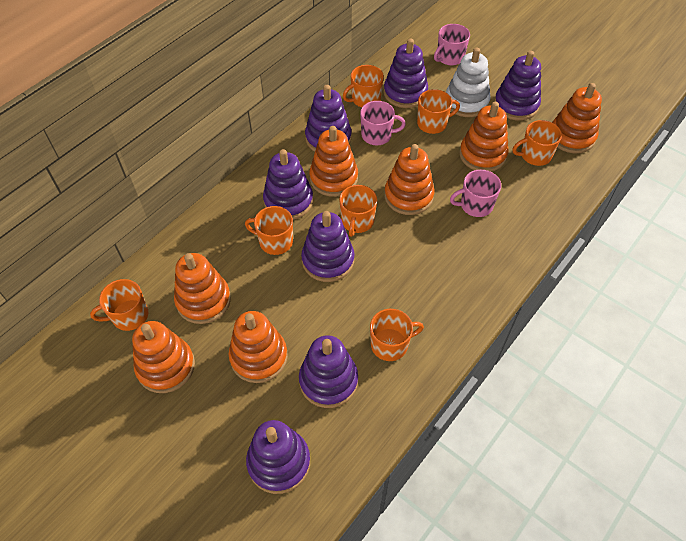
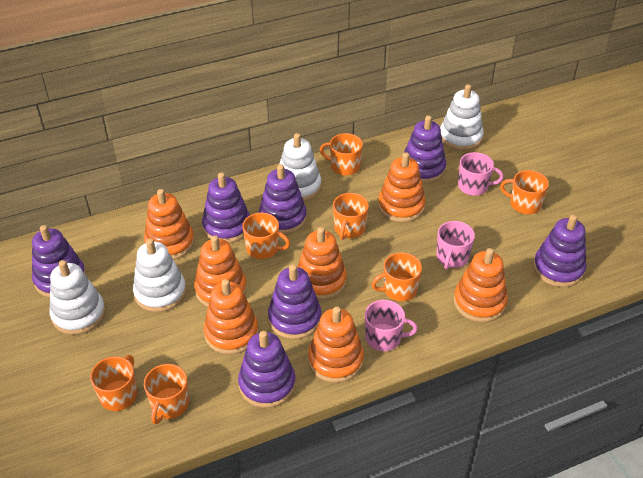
white stacking toy: [446,48,491,117] = 1 -> [50,260,106,335] [133,238,186,312] [280,133,321,202] [440,84,484,151] = 4

